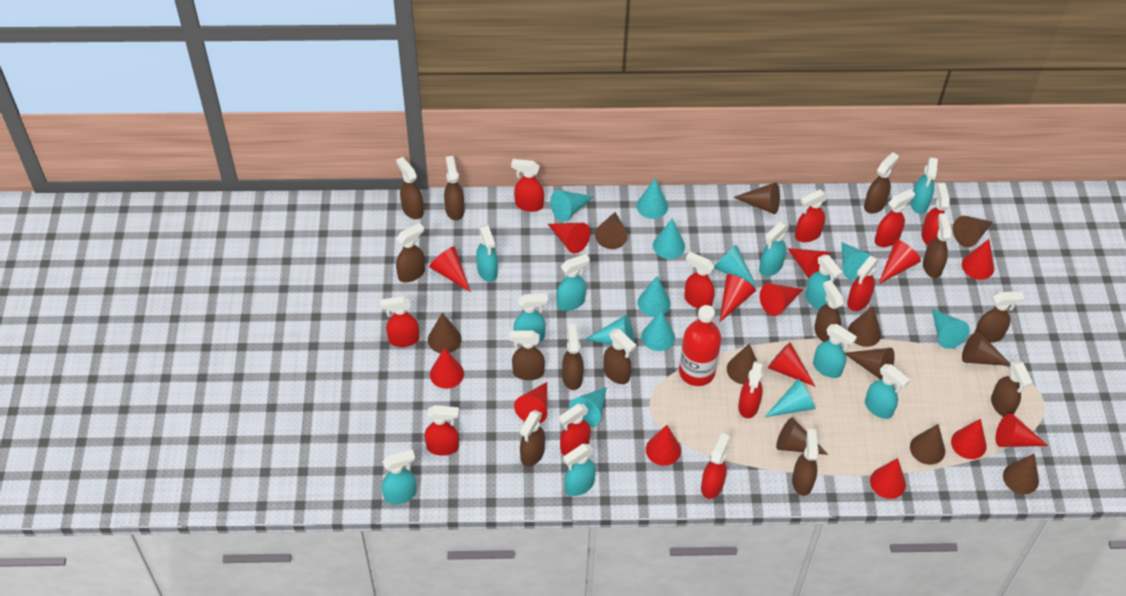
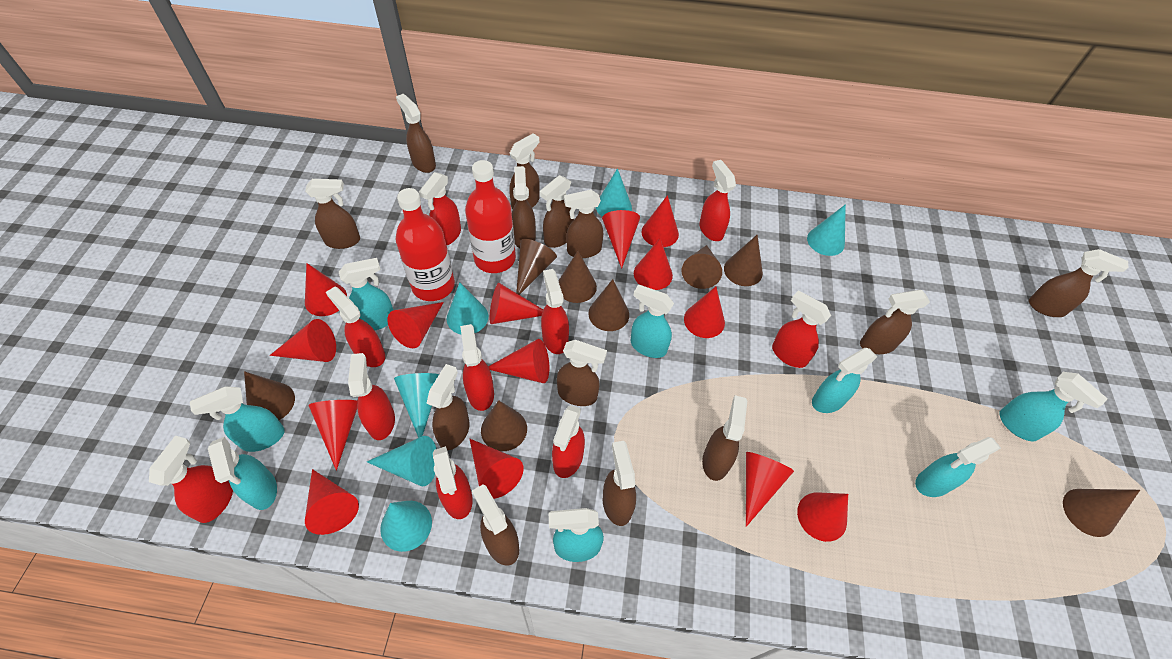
brown cone: [428,313,462,353] [595,212,627,249] [727,344,757,384] [733,182,780,214] [776,418,828,455] [845,348,895,380] [848,306,881,347] [910,424,945,465] [953,216,993,247] [962,331,1011,366] [1003,454,1039,494] = 11 -> [244,371,295,420] [481,400,527,451] [516,239,557,295] [558,251,597,303] [588,279,629,331] [682,245,722,289] [724,235,763,286] [1063,489,1140,537] = 8
red bottle: [679,305,721,386] = 1 -> [395,188,455,301] [465,160,516,273] = 2
red spray bottle: [380,296,419,347] [425,405,459,456] [511,159,544,212] [559,404,591,455] [684,252,715,309] [701,433,730,499] [738,361,763,418] [795,189,828,242] [847,256,879,311] [875,189,915,247] [921,183,950,245] = 11 -> [149,436,233,523] [326,287,385,367] [348,353,395,440] [419,172,461,245] [433,446,473,519] [460,324,494,411] [541,269,569,354] [552,405,585,478] [699,160,736,241] [772,290,831,368] = 10
turquoise cone: [550,190,594,221] [569,387,607,427] [584,315,634,345] [637,178,668,219] [638,276,671,317] [641,310,675,351] [653,218,685,259] [714,245,757,288] [765,378,816,417] [841,242,871,280] [932,309,970,349] = 11 -> [367,436,436,486] [380,501,432,552] [394,373,439,438] [447,282,488,334] [596,168,632,217] [807,204,846,256] = 6
turquoise spray bottle: [382,450,416,504] [476,225,498,282] [514,293,548,344] [557,254,590,311] [563,444,596,496] [759,222,789,276] [806,255,842,310] [813,324,857,378] [865,364,910,419] [911,157,938,214] = 10 -> [190,386,285,452] [208,437,277,510] [339,258,393,330] [549,508,604,562] [631,285,674,358] [812,348,877,413] [915,437,1001,497] [999,372,1108,441] = 8

